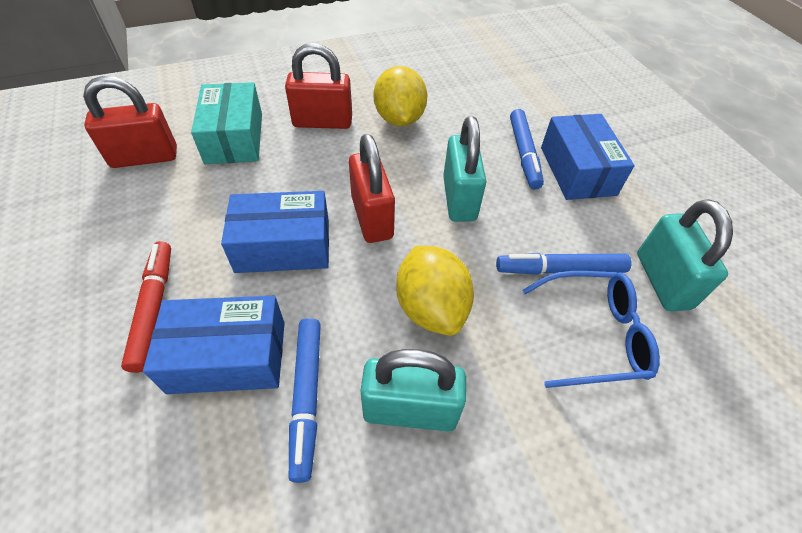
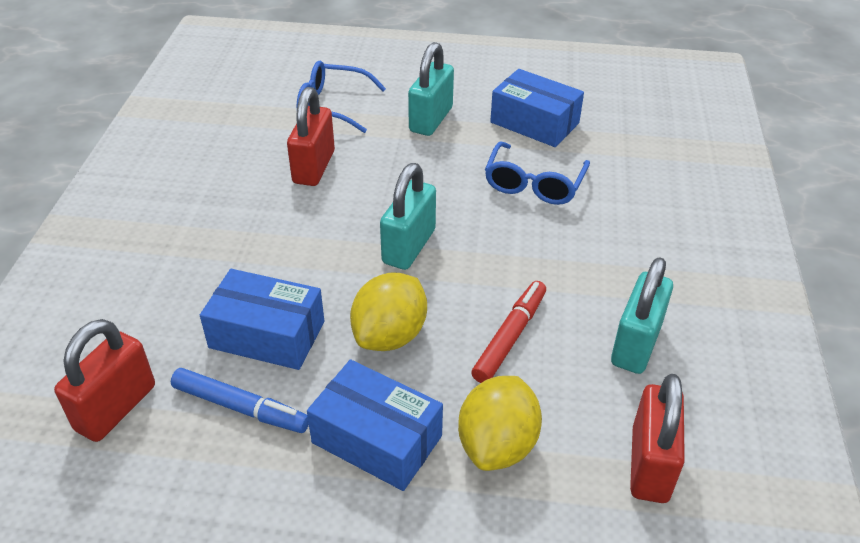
blue glasses: [522,271,660,388] = 1 -> [297,61,386,133] [485,141,590,205] = 2
blue marker: [289,318,321,483] [496,253,632,275] [510,109,544,189] = 3 -> [171,368,309,433] = 1
turquoise box: [191,82,262,164] = 1 -> none = 0

